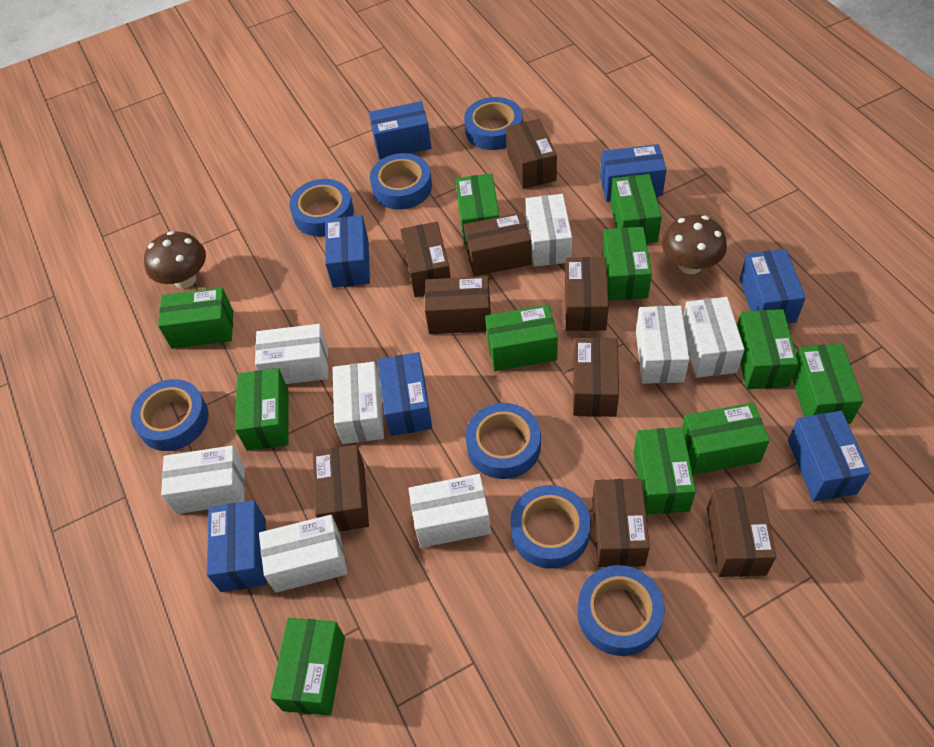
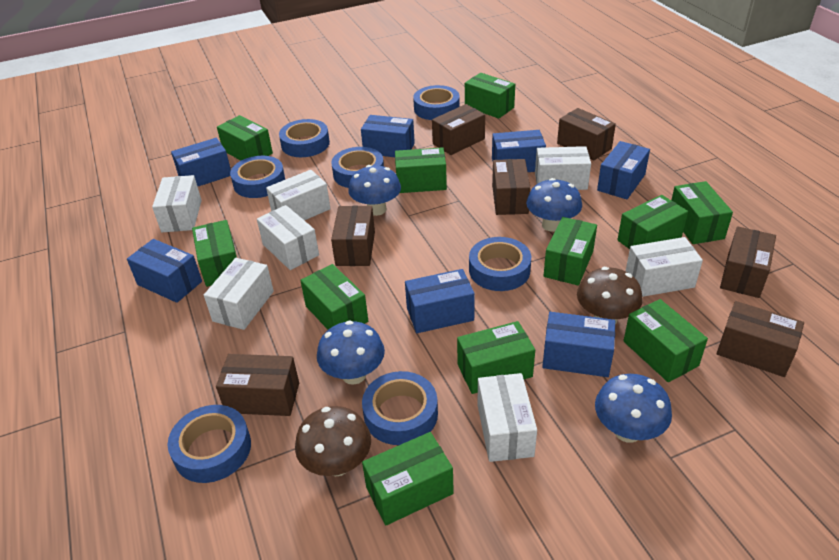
blue mushroom: none = 0 -> [317,321,385,385] [348,165,401,216] [526,178,582,232] [595,374,672,443] = 4
brown box: [313,445,369,531] [400,222,451,297] [425,276,491,334] [464,212,532,276] [506,119,557,189] [565,257,609,331] [573,337,619,417] [592,479,650,567] [707,487,776,577] = 9 -> [216,354,299,416] [331,206,375,266] [432,104,485,155] [492,159,531,215] [557,108,616,160] [717,301,804,377] [720,226,776,298] = 7
white box: [161,446,245,514] [255,324,328,384] [259,515,347,593] [333,361,384,444] [409,474,491,548] [525,194,572,267] [636,306,689,384] [683,297,745,378] = 8 -> [152,175,202,232] [204,258,274,330] [257,205,319,270] [266,170,331,220] [477,373,537,462] [535,146,591,190] [626,237,703,297] = 7

